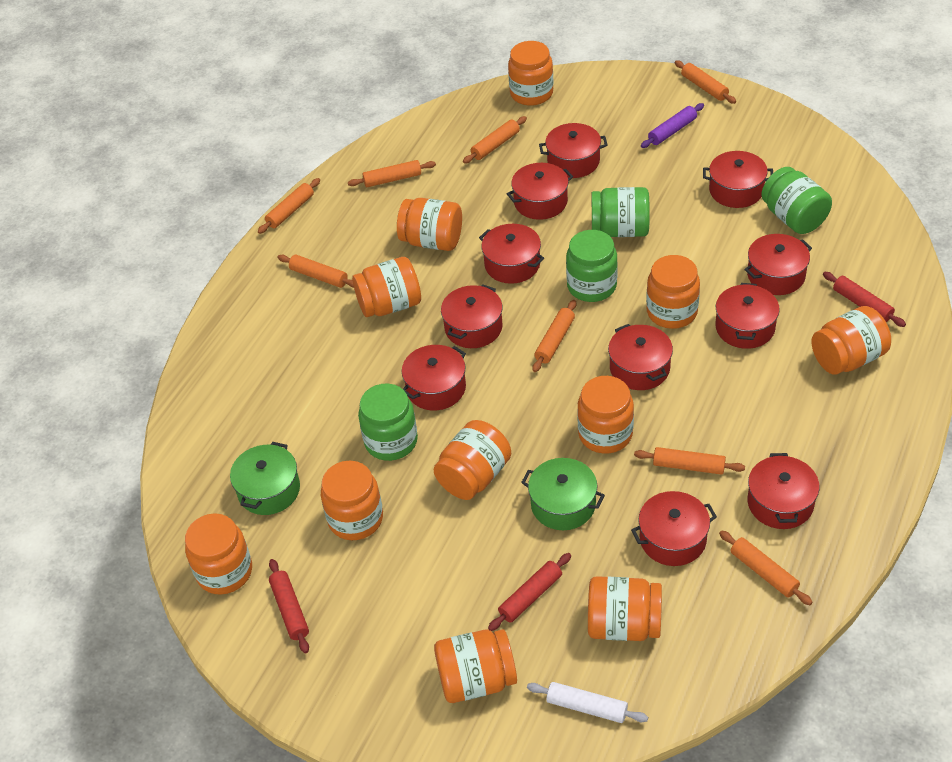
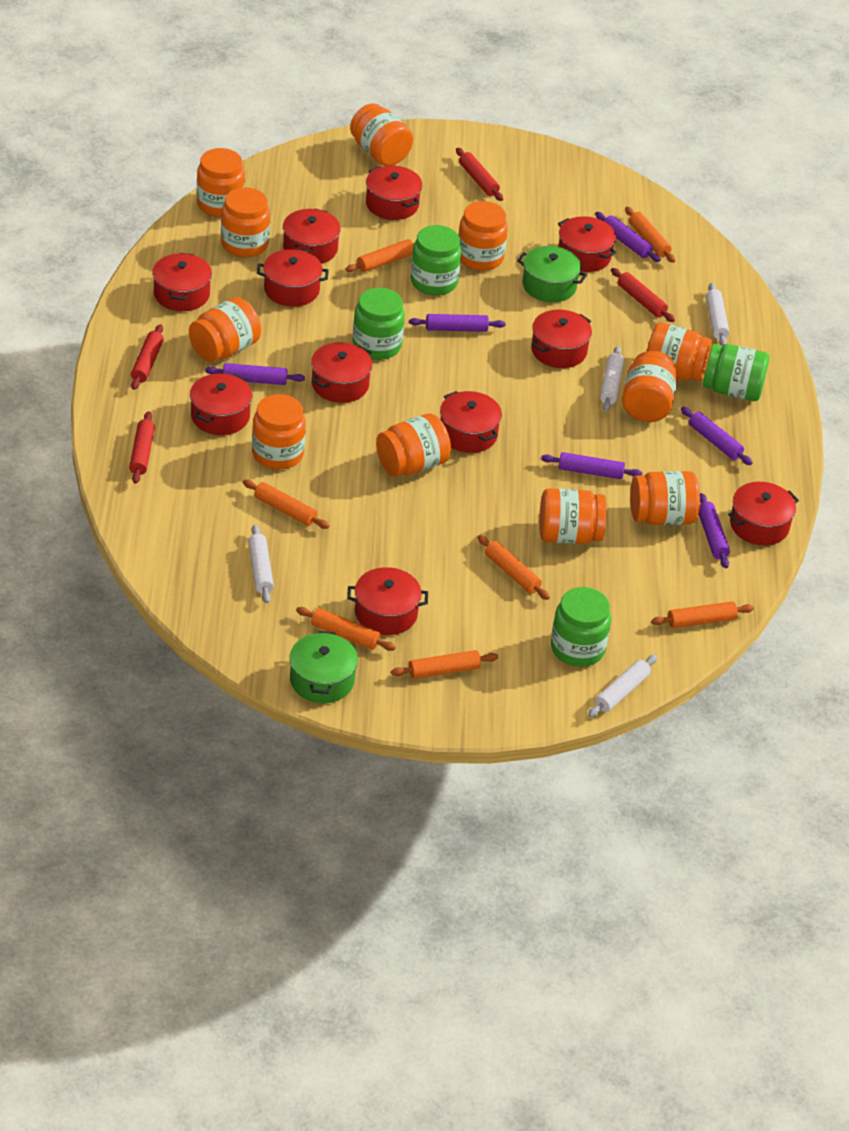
orange rolling pin: [258,178,320,234] [278,255,354,288] [348,160,436,187] [463,116,527,164] [532,300,576,372] [634,447,745,475] [675,60,736,104] [719,530,813,605] = 8 -> [243,480,329,529] [296,607,396,651] [346,239,414,272] [391,650,498,679] [477,535,550,600] [625,207,675,263] [651,601,754,628] = 7
purple rolling pin: [641,103,704,148] = 1 -> [205,363,305,385] [409,314,506,332] [541,452,643,479] [595,212,661,262] [681,407,753,465] [699,493,730,568] = 6
red rolling pin: [269,559,309,653] [488,553,571,631] [823,272,906,327] = 3 -> [129,411,155,484] [131,324,164,390] [456,148,503,201] [611,268,675,322] = 4
white rolling pin: [527,682,648,723] = 1 -> [248,524,274,603] [588,655,657,718] [600,346,624,412] [706,283,729,346] = 4

